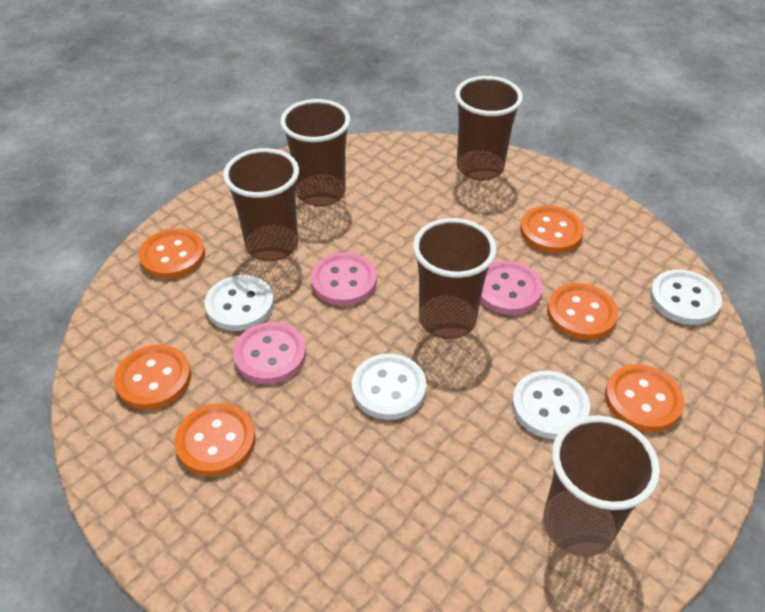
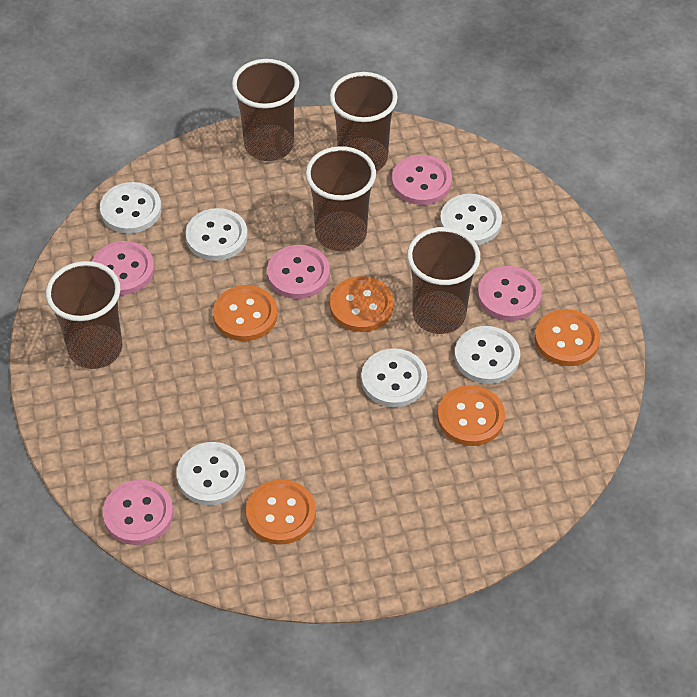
orange button: [114,345,191,410] [139,228,205,279] [174,403,256,476] [520,206,584,254] [547,283,618,340] [605,364,685,432] = 6 -> [213,285,277,341] [246,479,316,545] [330,276,393,332] [438,385,505,446] [535,309,600,366] = 5
pink button: [233,322,306,384] [311,252,377,306] [480,261,543,315] = 3 -> [92,241,154,295] [103,480,173,545] [267,245,330,299] [392,155,452,205] [478,266,542,321] = 5
white button: [205,275,274,331] [352,354,426,420] [512,371,590,439] [650,270,722,325] = 4 -> [100,182,162,234] [176,442,245,505] [185,208,248,261] [361,348,427,407] [440,194,502,245] [455,326,520,384] = 6

